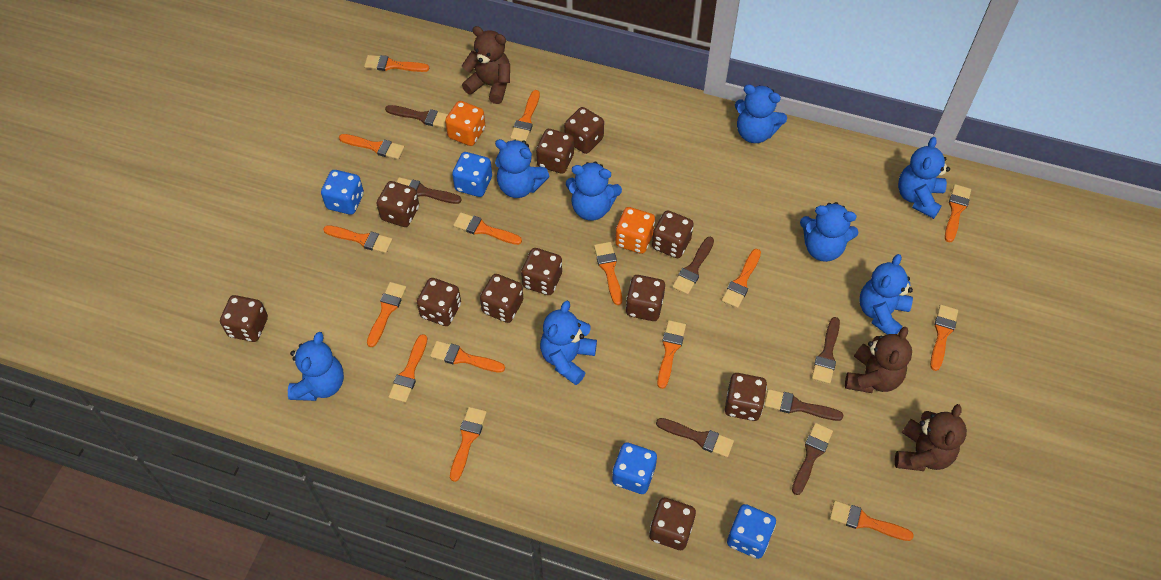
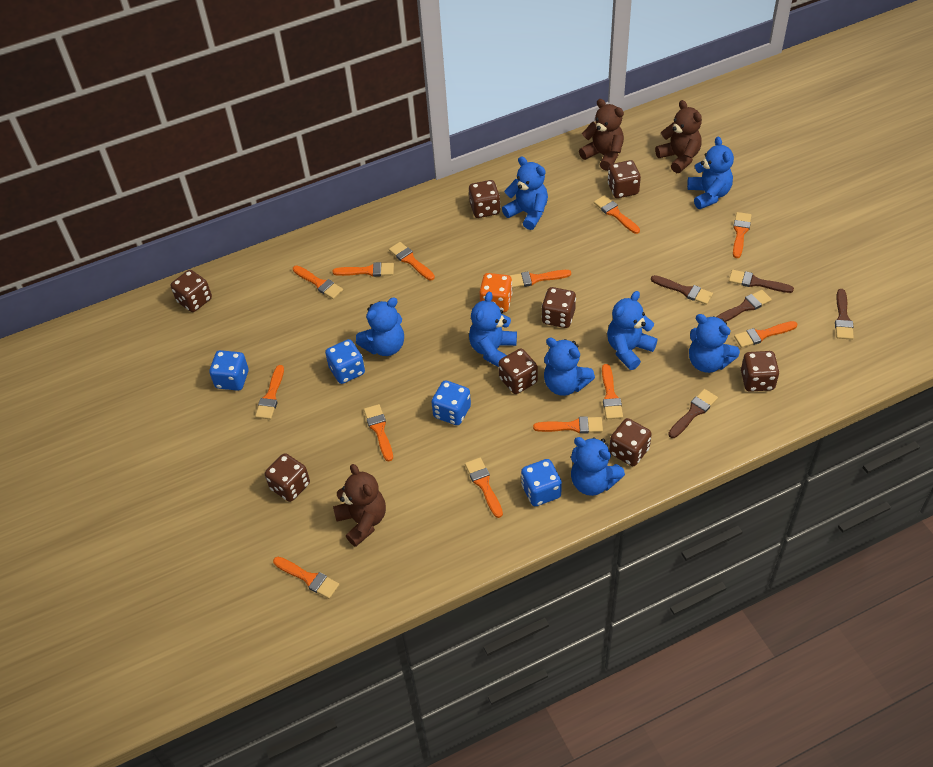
brown brush: [385,105,448,128] [397,177,461,204] [656,418,734,458] [672,237,714,295] [764,389,843,421] [792,423,833,495] [812,317,840,384] = 7 -> [651,275,713,305] [668,389,718,438] [717,290,772,322] [729,270,794,293] [835,289,854,340] = 5
brown dice: [220,295,268,342] [377,181,419,227] [417,278,461,326] [480,274,523,323] [521,248,562,295] [536,129,574,174] [564,107,604,154] [626,275,665,321] [649,498,696,550] [652,210,694,258] [725,373,767,421] = 11 -> [171,270,212,312] [265,453,310,502] [469,180,500,218] [498,349,538,394] [542,287,576,328] [608,160,641,198] [609,418,652,466] [741,351,779,392] = 8
orange brush: [323,225,393,253] [339,134,405,160] [364,55,429,72] [367,282,407,347] [388,334,428,403] [430,341,505,373] [450,407,487,482] [453,212,522,245] [510,90,540,142] [594,242,622,305] [657,320,686,389] [722,249,761,308] [830,501,914,541] [930,305,958,371] [945,184,971,243] = 15 -> [255,365,284,419] [273,557,340,599] [293,266,343,299] [333,262,394,277] [364,404,393,461] [389,242,435,280] [465,458,503,518] [509,270,571,288] [533,416,603,434] [594,195,640,234] [602,364,623,419] [733,212,751,258] [734,321,798,348] = 13
orange dice: [445,101,485,146] [615,207,655,254] = 2 -> [479,273,512,312] = 1

